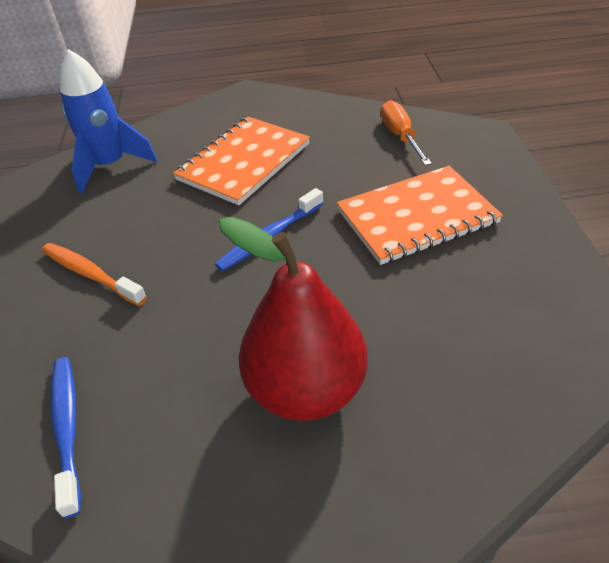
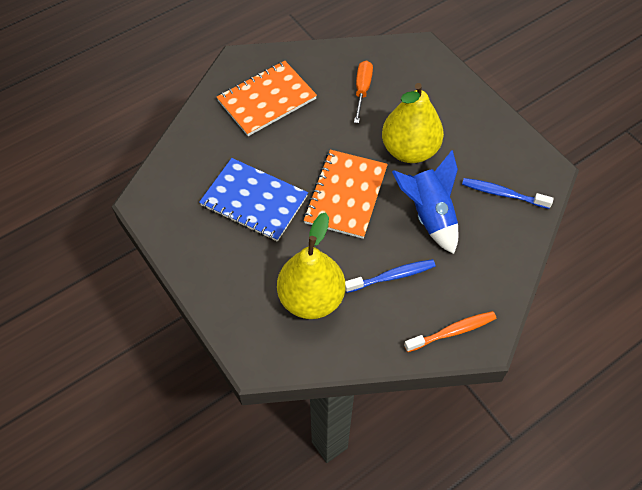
blue notebook: none = 0 -> [199,158,308,242] = 1
red pear: [219,216,367,421] = 1 -> none = 0
yellow pear: none = 0 -> [277,212,345,319] [382,83,444,163] = 2

